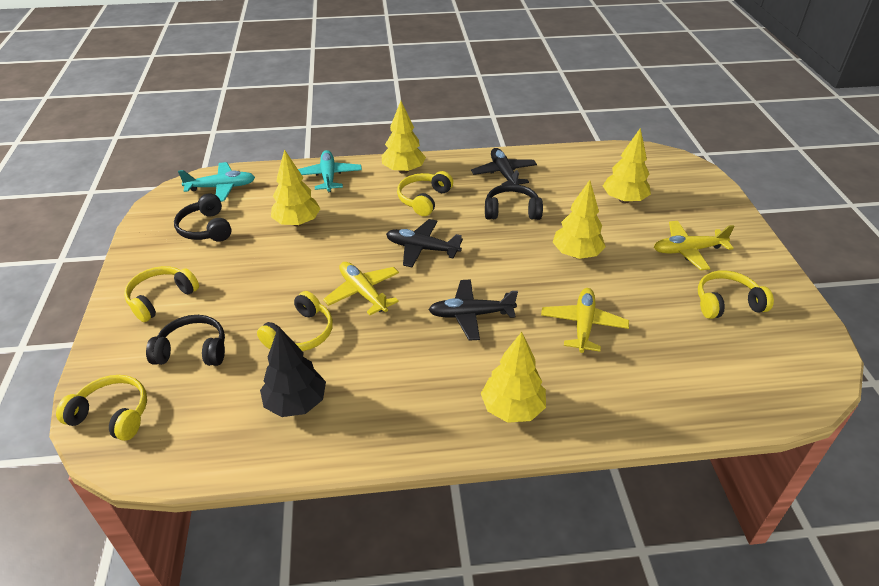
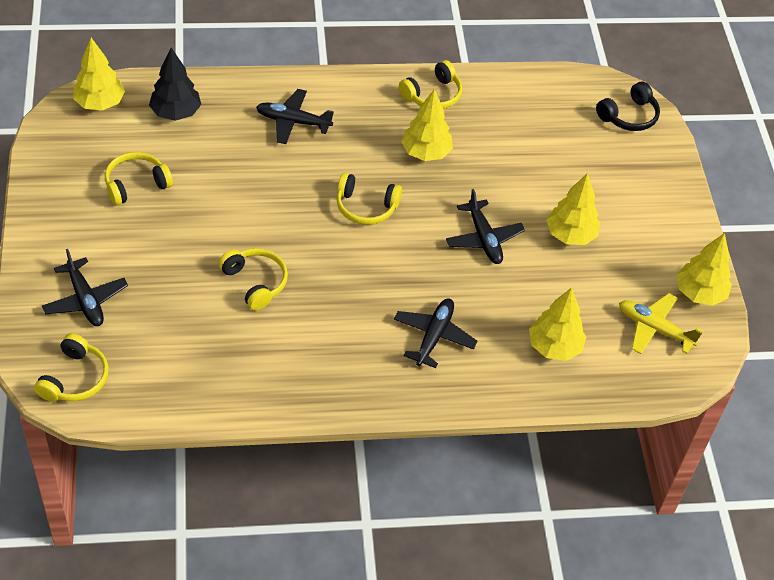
black headphones: [146,315,225,366] [174,193,232,242] [485,184,543,220] = 3 -> [596,82,660,131] = 1
black plane: [386,219,463,267] [428,280,518,341] [471,148,537,185] = 3 -> [42,249,128,326] [256,89,334,144] [394,298,477,368] [446,189,525,264] = 4
turquoise plane: [178,162,255,202] [298,150,362,192] = 2 -> none = 0
yellow plane: [323,262,399,315] [541,288,629,353] [654,221,734,270] = 3 -> [619,293,703,354] = 1

